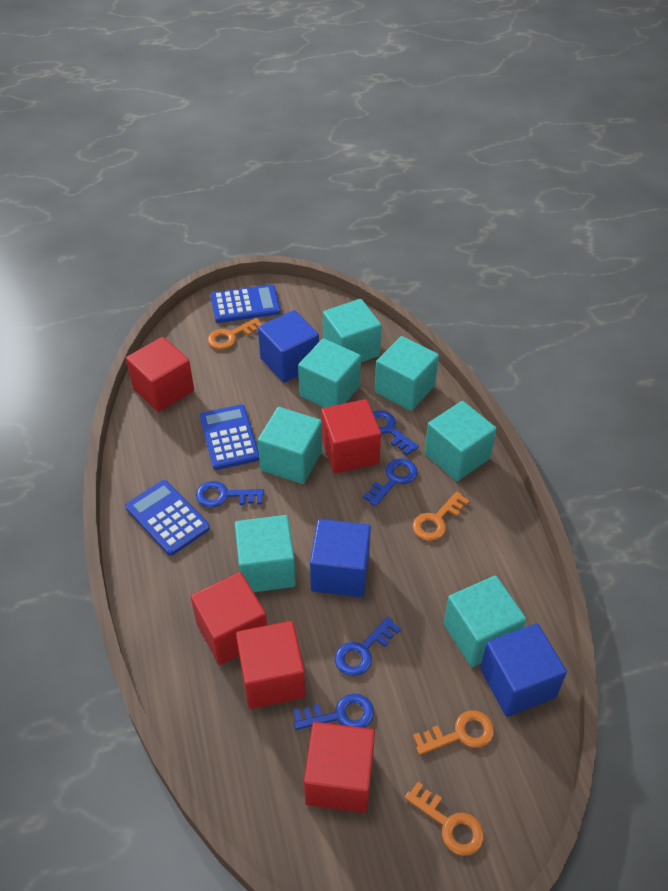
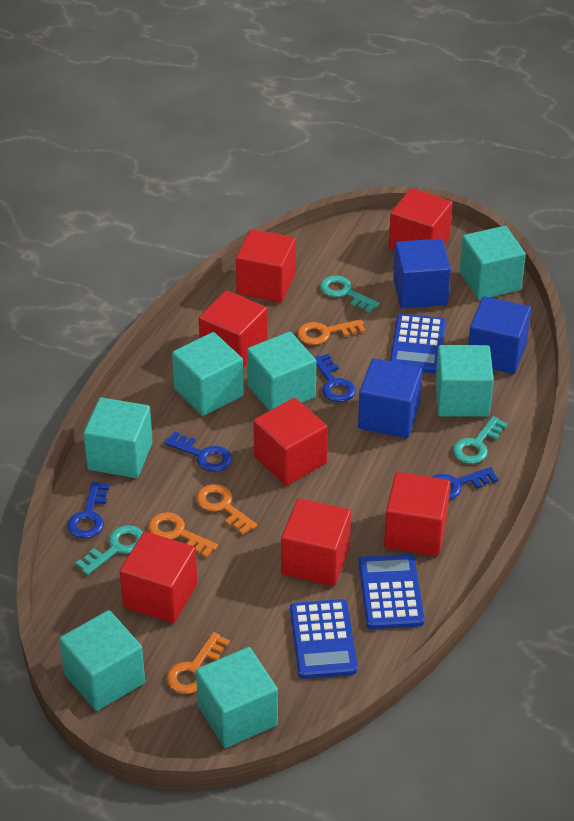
blue key: [196,481,264,508] [293,694,374,730] [335,617,401,676] [363,458,418,506] [373,410,419,455] = 5 -> [67,482,110,539] [164,431,232,472] [314,354,356,402] [432,467,498,500] = 4
red cube: [126,337,194,412] [191,572,267,665] [236,621,306,709] [304,722,375,813] [321,399,381,473] = 5 -> [120,531,197,623] [199,290,268,369] [236,229,296,303] [253,398,328,486] [281,498,351,586] [384,472,450,556] [389,188,453,251] = 7
turquoise key: none = 0 -> [76,525,143,575] [320,276,379,313] [453,416,508,464] = 3

